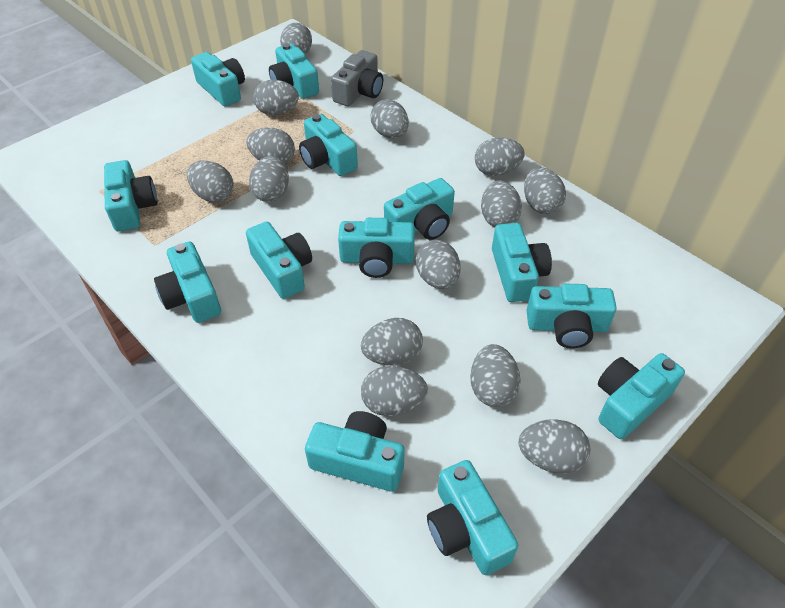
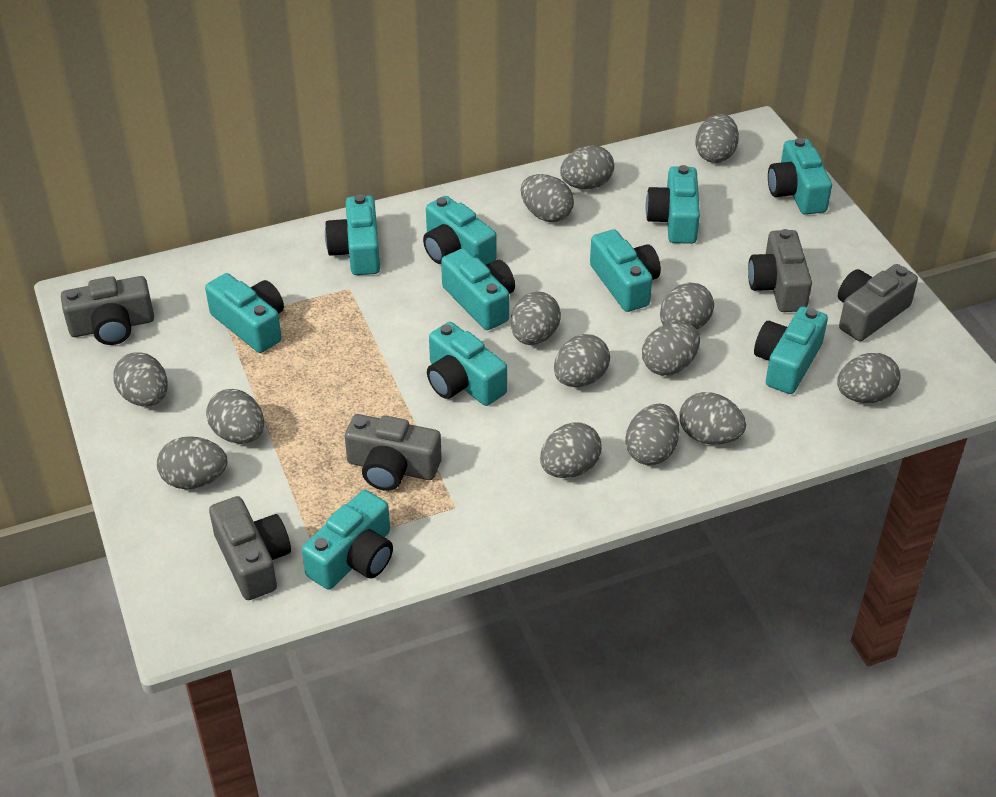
grey camera: [331,50,383,106] = 1 -> [61,276,154,345] [209,496,291,600] [345,414,442,491] [748,229,812,312] [838,264,918,341] = 5
turquoise camera: [104,160,157,232] [154,242,221,323] [191,52,245,106] [246,222,312,299] [269,43,319,99] [299,114,358,176] [305,411,405,492] [338,218,415,278] [384,178,455,240] [427,460,518,575] [492,223,552,302] [527,284,617,349] [598,353,685,439] = 13 -> [205,273,284,353] [302,490,393,590] [325,195,380,275] [423,196,497,265] [427,322,507,406] [441,248,515,330] [590,229,661,312] [646,165,700,244] [754,306,828,394] [768,138,832,215] = 10

